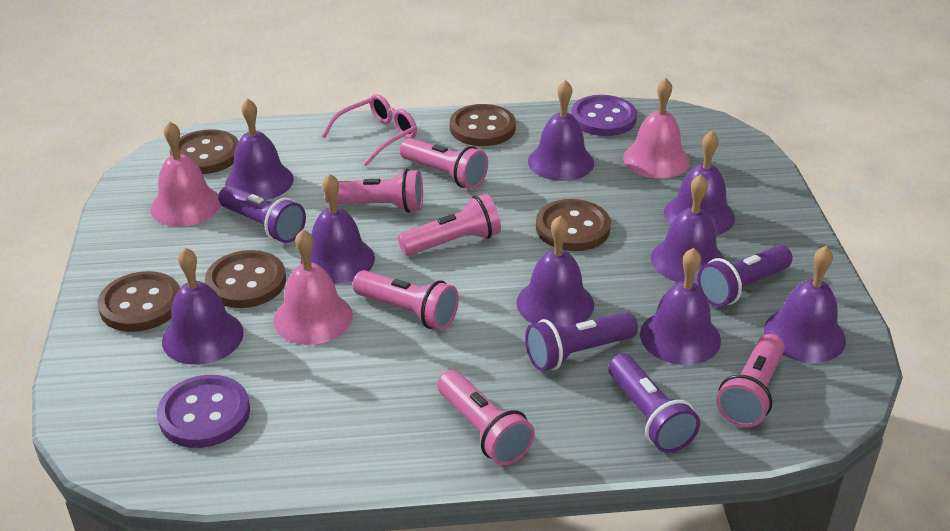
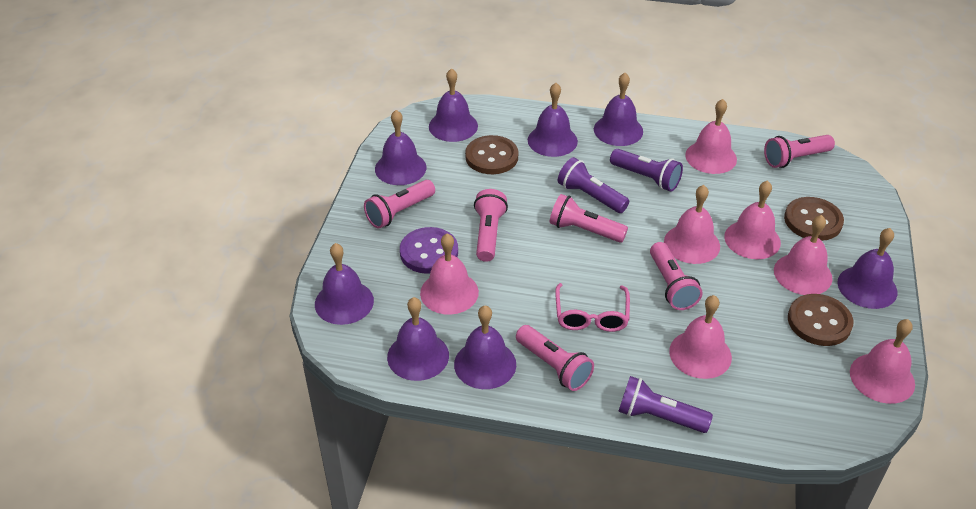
brown button: [97,271,180,332] [170,129,239,174] [205,250,286,308] [450,104,516,146] [536,199,611,251] = 5 -> [465,135,518,174] [784,197,844,241] [788,294,853,346] = 3
pink bell: [150,121,221,227] [273,229,353,345] [623,78,690,178] = 3 -> [420,233,479,315] [664,185,720,264] [669,295,732,379] [685,99,737,174] [724,180,781,259] [774,215,832,295] [850,319,915,404] = 7
purple bell: [162,248,244,365] [225,98,294,200] [300,173,375,284] [517,215,594,327] [528,80,594,181] [640,248,721,365] [651,174,725,284] [664,131,735,235] [764,246,846,363] = 9 -> [315,243,374,325] [375,110,426,185] [387,297,449,381] [429,68,478,142] [454,306,516,389] [528,83,578,157] [594,73,643,146] [837,228,897,309] = 8
purple button: [157,375,250,448] [571,95,637,136] = 2 -> [400,227,458,274] = 1
purple flashlight: [218,185,306,243] [525,312,638,371] [608,354,700,453] [697,245,793,307] = 4 -> [558,157,629,213] [610,149,683,192] [618,376,713,433] = 3

